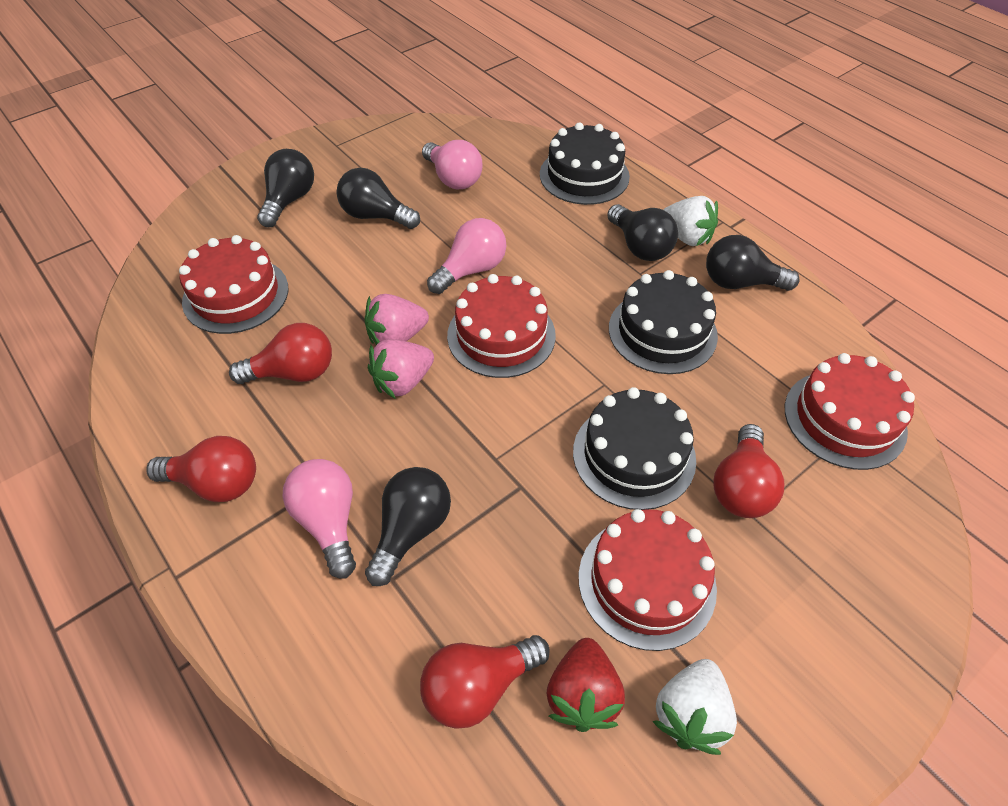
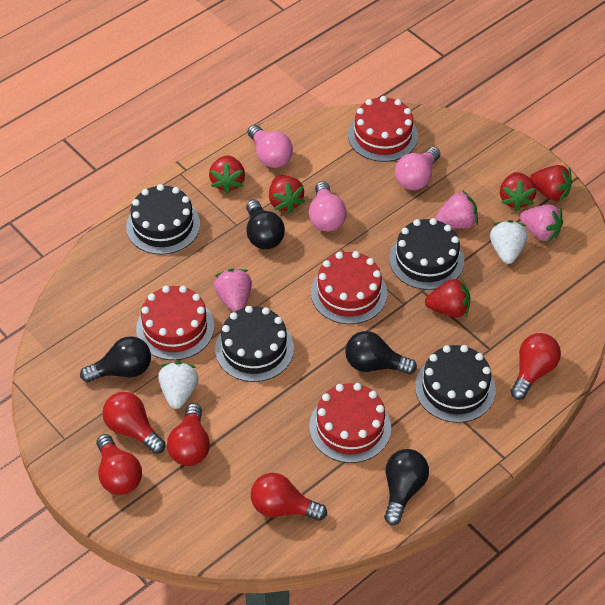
black cake: [540,122,630,205] [573,387,696,510] [609,270,718,374] = 3 -> [126,184,200,255] [215,306,294,382] [389,218,464,290] [415,345,496,423] = 4
black light bulb: [257,149,314,227] [336,168,420,229] [365,467,451,586] [607,204,678,261] [706,235,800,291] = 5 -> [80,336,151,382] [246,200,285,249] [345,331,417,374] [384,449,429,525] = 4
pink strawberry: [364,294,429,345] [368,339,434,399] = 2 -> [214,268,252,312] [435,190,478,228] [520,205,563,242] = 3
red light bulb: [146,436,256,502] [229,323,332,384] [420,635,550,729] [713,424,784,518] = 4 -> [97,434,142,495] [102,392,165,454] [167,403,210,466] [251,473,327,521] [510,333,561,400] = 5
red strawberry: [547,638,625,732] = 1 -> [209,155,245,194] [269,175,305,213] [425,277,471,317] [500,172,536,211] [530,165,572,202] = 5

